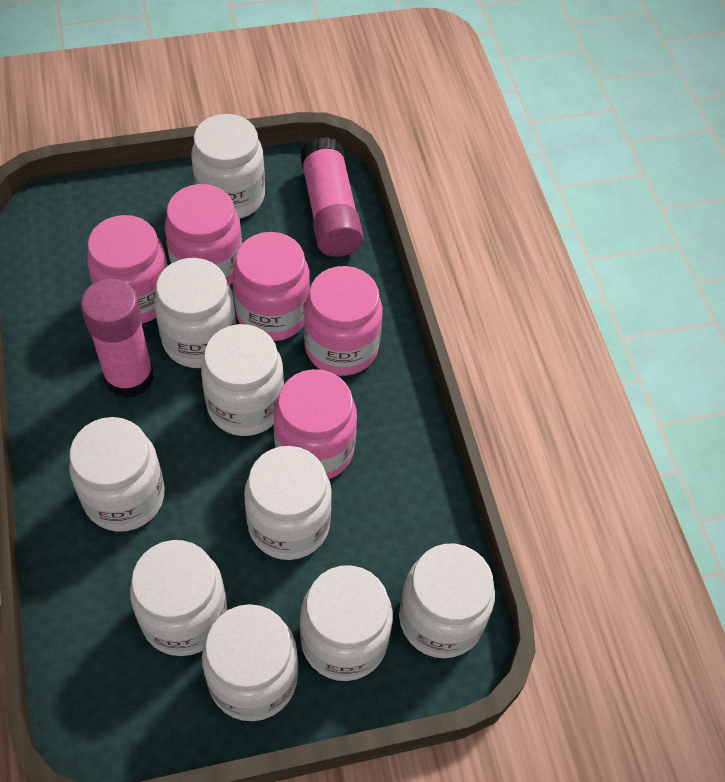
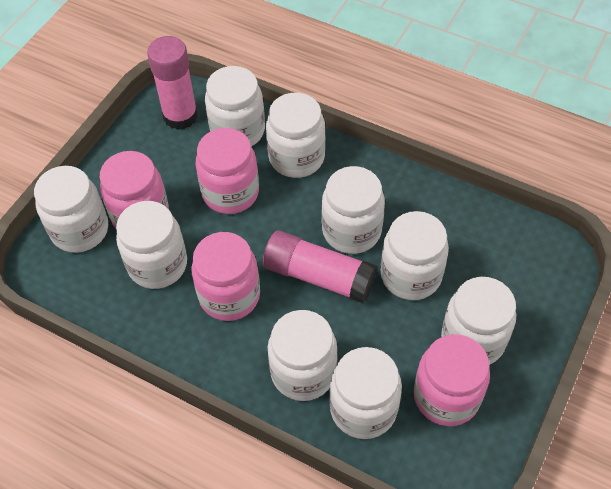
pink jar: [87,215,168,324] [165,184,242,285] [232,232,310,341] [274,369,357,479] [304,266,383,376] = 5 -> [100,151,169,229] [191,232,260,321] [196,128,259,214] [414,334,490,426] = 4

